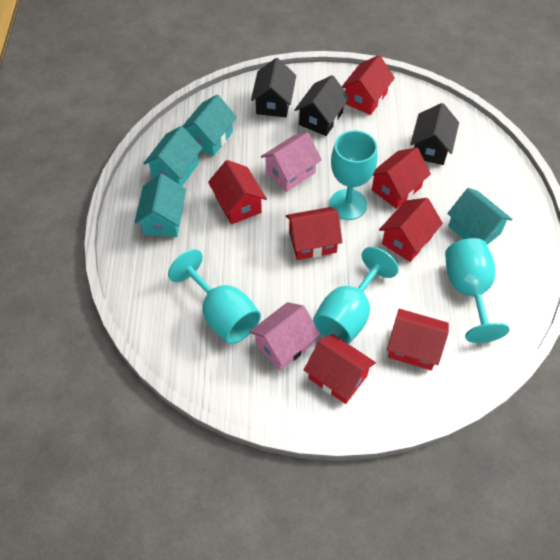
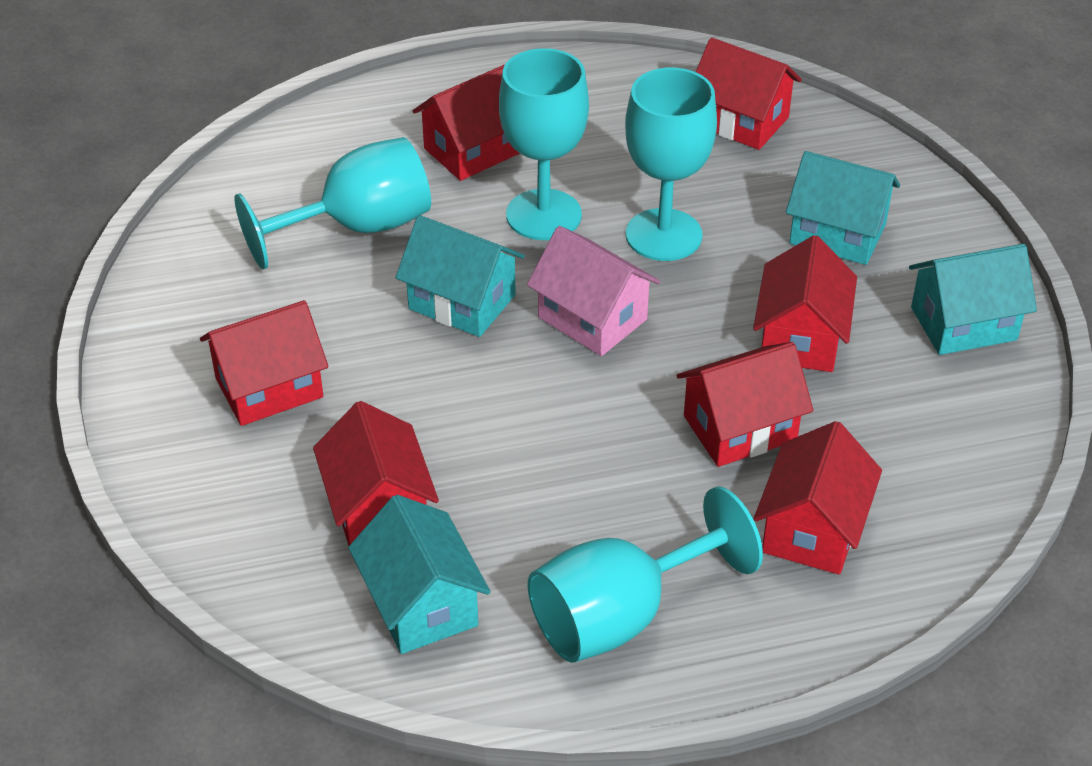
black house: [251,58,296,117] [294,75,349,136] [410,103,459,165] = 3 -> none = 0
pink house: [249,302,320,371] [261,132,322,192] = 2 -> [527,226,660,356] = 1

